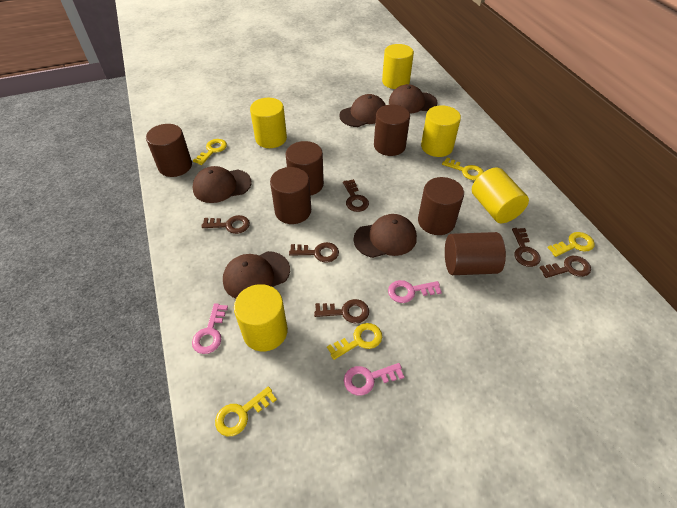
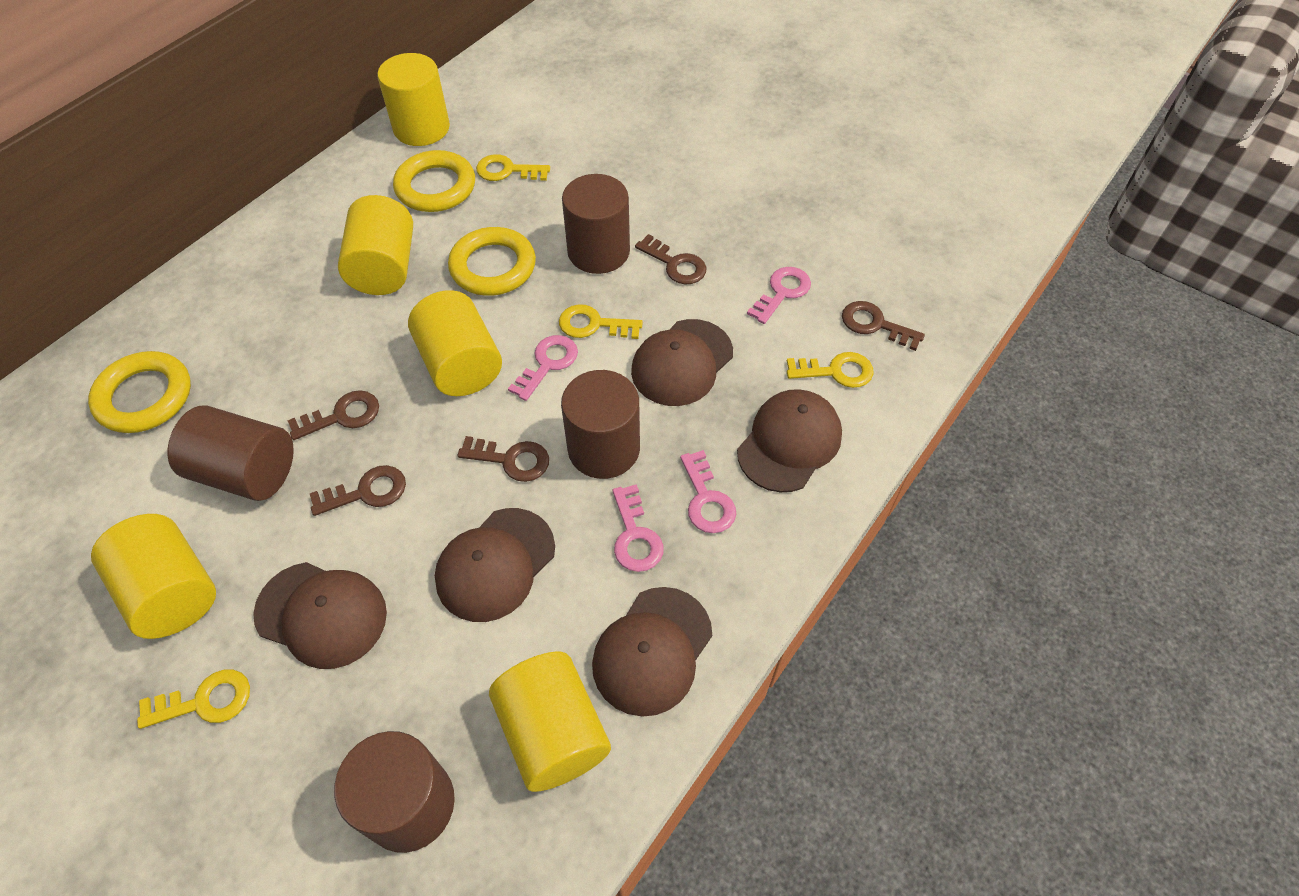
brown cylinder: [146,124,192,177] [270,167,311,224] [286,141,324,196] [374,105,410,156] [418,177,464,235] [445,232,506,275] = 6 -> [167,405,294,501] [334,731,455,853] [561,370,640,479] [562,174,630,274] = 4
brown key: [202,215,250,234] [289,242,339,262] [314,299,369,323] [343,179,369,212] [512,228,541,267] [539,256,591,278] = 6 -> [287,390,379,440] [310,465,406,516] [457,436,549,482] [635,234,706,285] [842,301,925,351] = 5
pink key: [192,303,228,354] [344,363,404,395] [388,280,442,303] = 3 -> [508,335,578,401] [613,484,664,572] [680,450,736,533] [747,267,811,324] = 4
yellow key: [193,139,227,165] [215,386,277,436] [327,323,382,360] [442,157,484,180] [548,232,595,257] = 5 -> [137,669,250,729] [476,154,550,181] [559,304,643,339] [787,352,874,388] = 4
yellow ring: none = 0 -> [88,351,191,433] [393,150,475,212] [448,227,536,296] = 3

